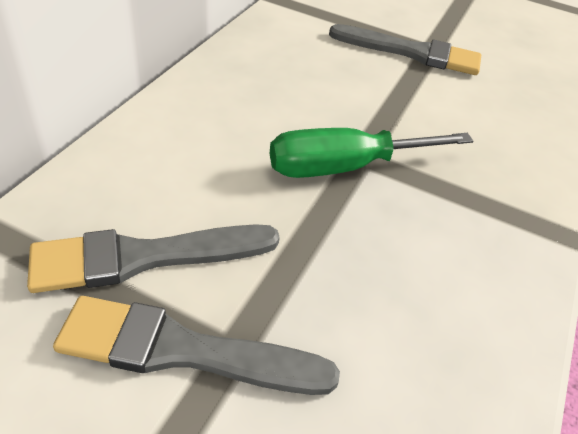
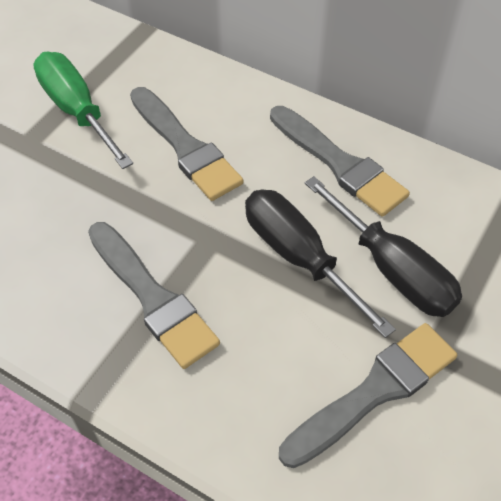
black screwdriver: none = 0 -> [245,190,396,338] [305,176,462,317] = 2
grey brush: [27,224,280,293] [53,296,340,395] [329,24,481,75] = 3 -> [88,222,220,369] [130,87,243,201] [270,106,410,217] [279,323,457,468] = 4

